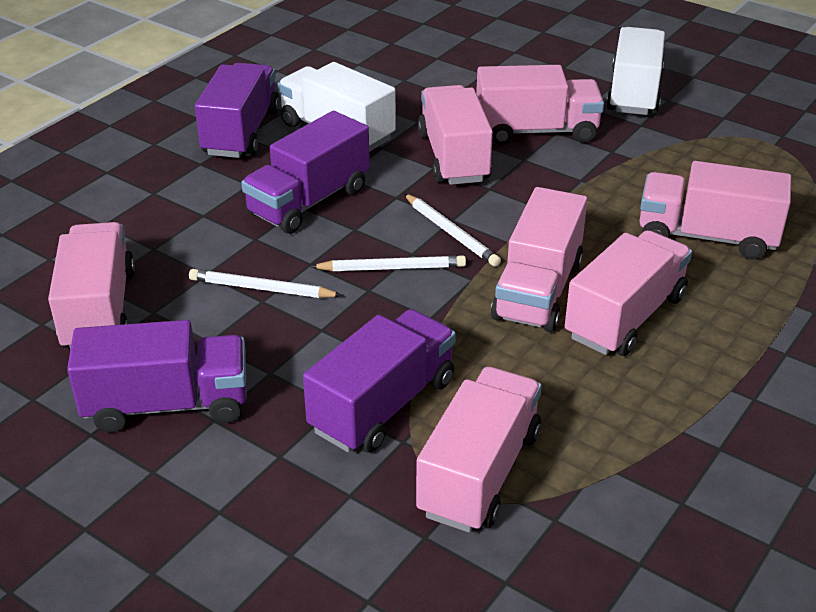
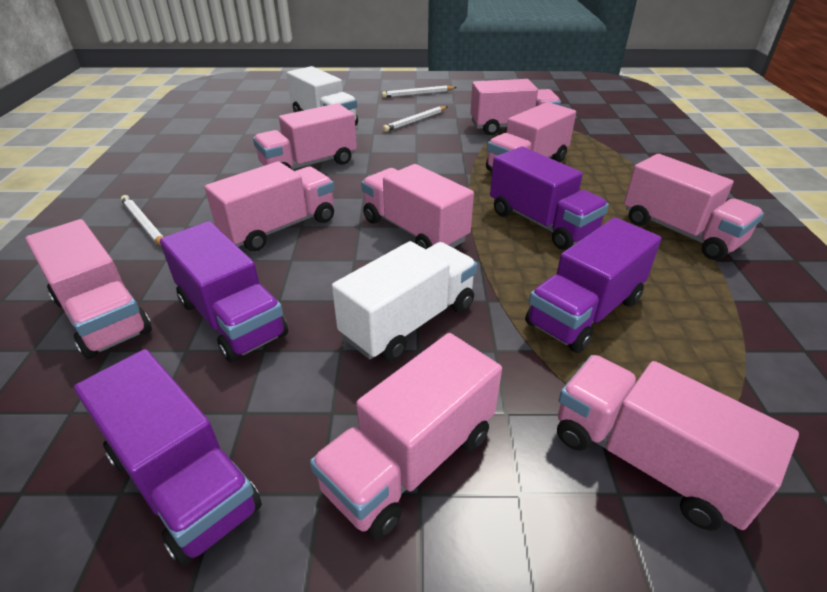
pink truck: [48,222,135,349] [416,367,542,533] [418,85,493,185] [476,65,604,145] [491,187,587,332] [565,230,692,356] [639,161,791,260] = 7 -> [25,219,152,359] [205,161,334,251] [253,103,357,169] [310,333,502,540] [361,164,474,249] [470,79,561,135] [486,102,576,172] [557,355,799,531] [624,154,764,260] = 9

